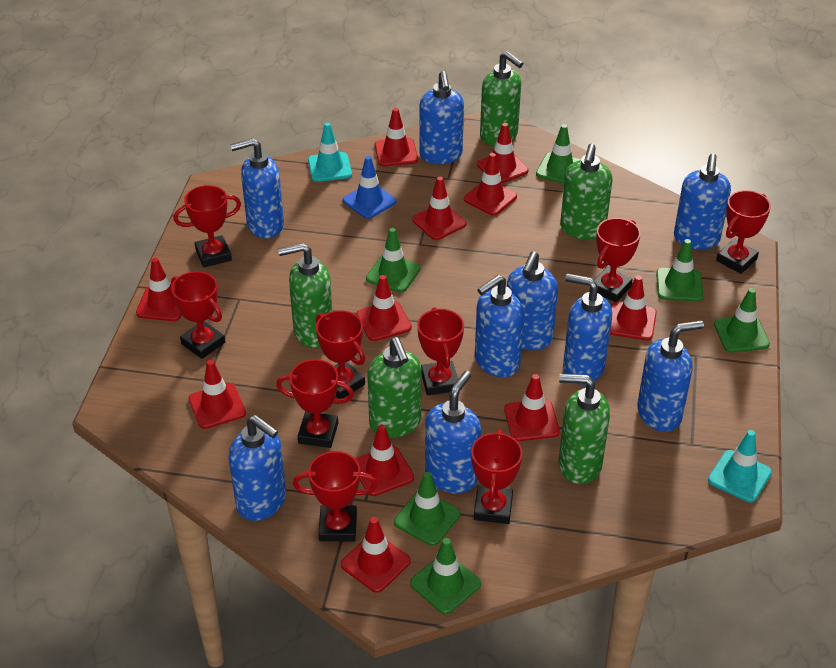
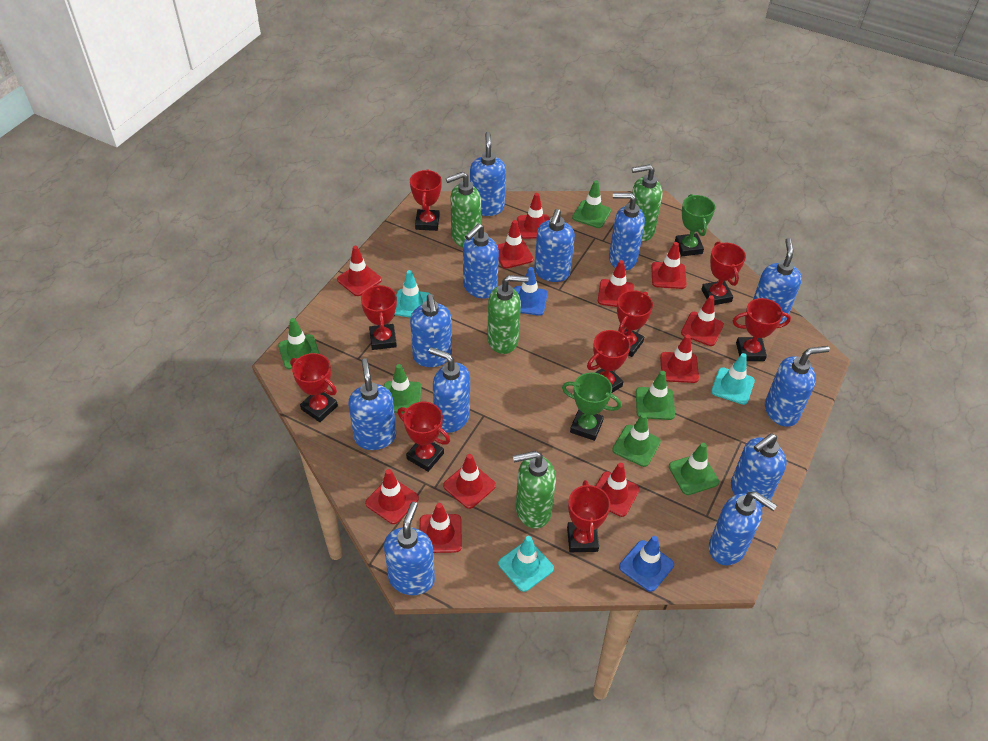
blue soap dispenser: [228,415,286,521] [230,138,284,239] [420,71,464,164] [425,371,481,493] [475,275,524,377] [507,251,558,350] [563,274,612,385] [637,320,704,432] [674,154,731,250] = 9 -> [348,358,396,450] [384,502,435,595] [410,294,452,367] [428,347,470,433] [463,224,499,299] [470,132,506,216] [534,209,575,282] [609,193,645,271] [709,492,777,565] [731,433,787,507] [753,238,802,324] [765,346,830,427] = 12
blue traffic cone: [343,156,397,219] = 1 -> [514,267,548,316] [619,536,674,592] = 2
green soap dispenser: [278,243,332,348] [367,337,421,438] [480,51,523,146] [558,374,610,484] [560,144,612,239] = 5 -> [446,172,481,247] [487,275,529,354] [513,451,556,528] [632,164,663,241] = 4
green trophy: none = 0 -> [562,372,622,441] [675,194,715,256] = 2
turquoise traffic cone: [308,123,352,182] [708,430,772,502] = 2 -> [394,270,430,318] [498,536,554,592] [711,353,755,405] = 3

